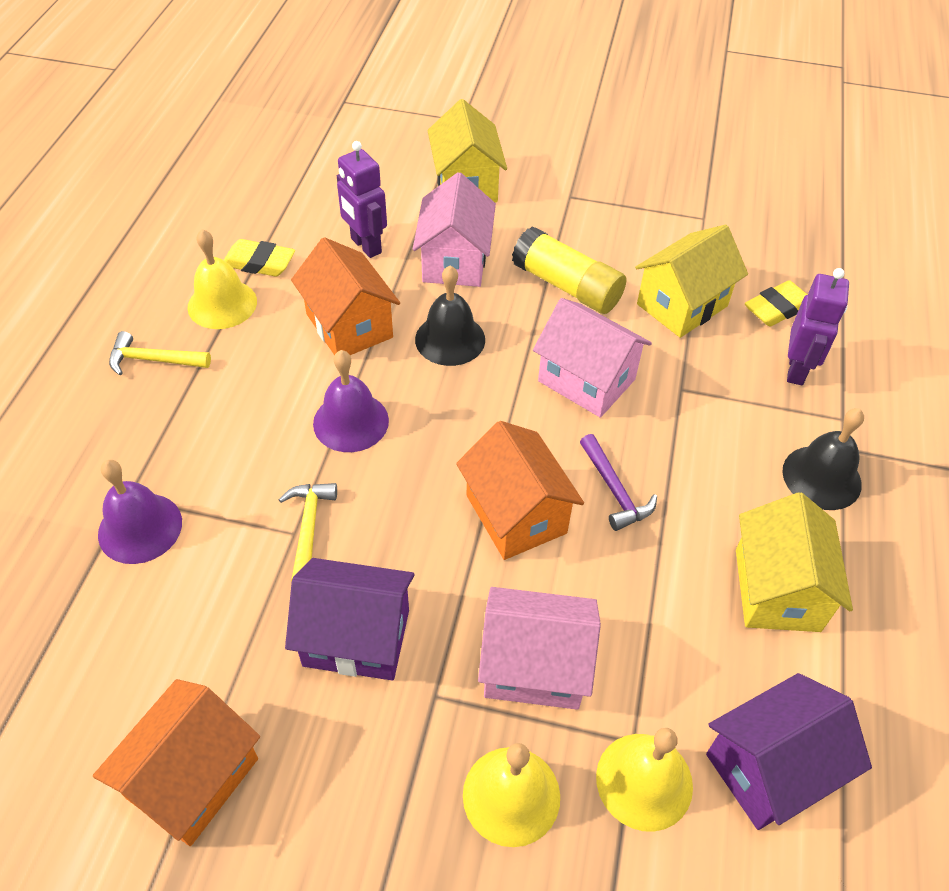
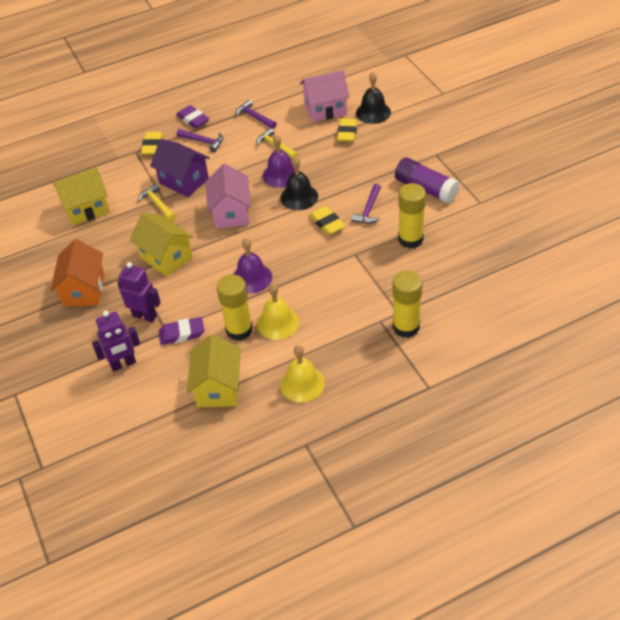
orange house: [93,679,260,846] [291,237,400,356] [456,421,584,560] = 3 -> [50,239,104,307] = 1
pink house: [413,172,496,287] [478,587,601,710] [533,298,652,418] = 3 -> [206,164,251,229] [300,70,350,122] = 2
purple eraser: none = 0 -> [159,317,204,345] [176,105,209,129] = 2
purple glue stick: none = 0 -> [395,157,460,204] = 1
purple hammer: [580,434,657,531] = 1 -> [177,129,223,152] [235,100,277,129] [352,184,381,224] = 3
purple house: [285,558,415,681] [706,673,872,830] = 2 -> [150,139,210,197] = 1
yellow bell: [188,229,257,329] [463,743,560,847] [596,728,693,832] = 3 -> [257,284,299,340] [280,345,325,403] = 2
yellow eraser: [224,239,295,276] [745,280,808,327] = 2 -> [141,132,163,155] [309,206,345,235] [337,119,357,142] = 3
yellow glue stick: [512,226,626,314] = 1 -> [217,274,253,341] [392,271,422,338] [398,183,426,249] = 3

